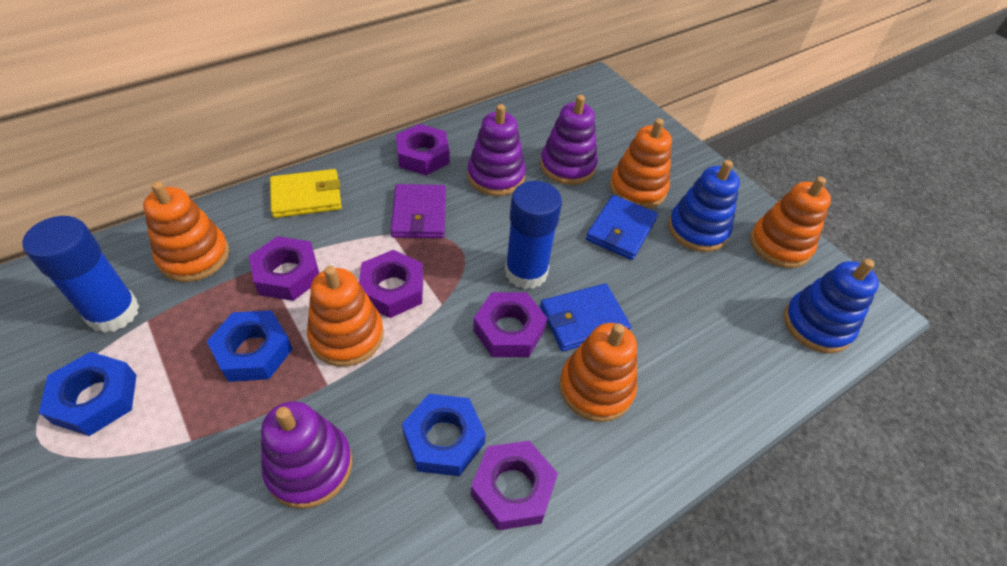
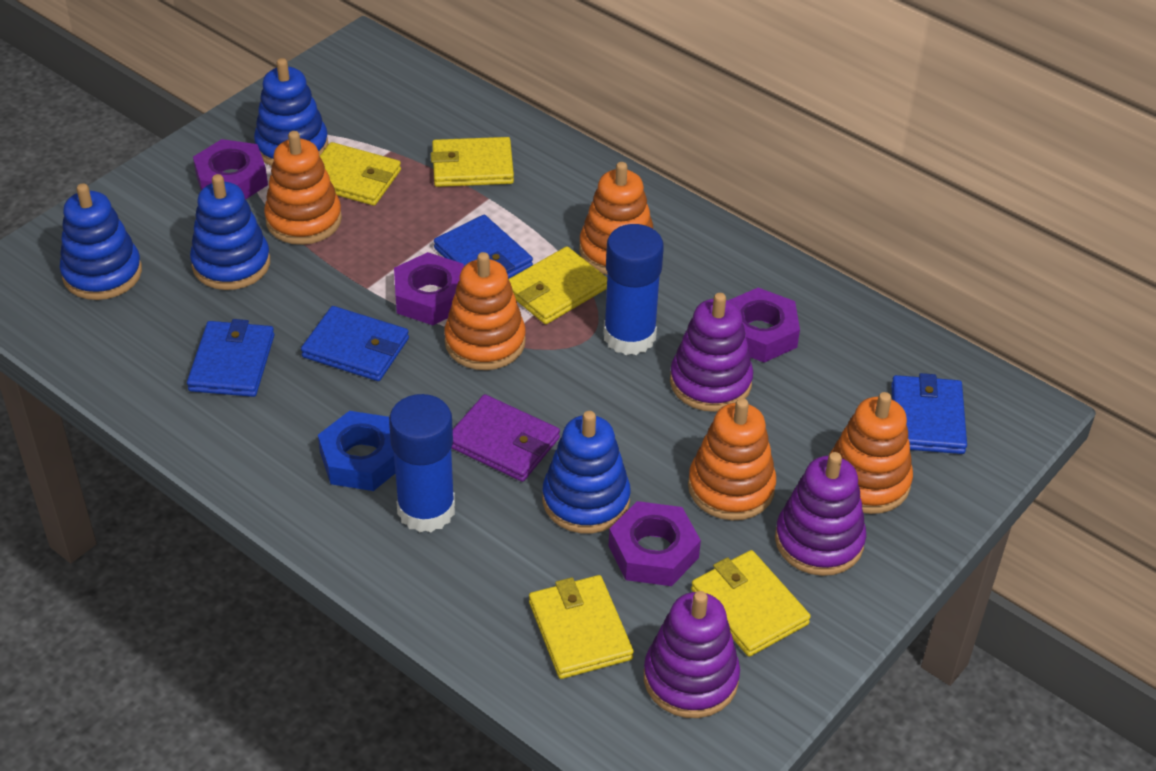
blue nut: [39,352,137,436] [206,310,293,382] [402,394,486,476] = 3 -> [318,411,395,491] = 1
blue stacking toy: [668,160,740,252] [784,259,879,353] = 2 -> [59,184,142,300] [190,174,270,290] [254,58,328,166] [543,411,630,533] = 4
blue wallet: [540,283,631,352] [586,195,658,260] = 2 -> [187,319,274,397] [301,306,409,381] [434,215,533,279] [891,373,967,454] = 4
purple nut: [249,236,319,301] [359,250,424,318] [396,124,450,175] [471,441,558,530] [473,292,547,357] = 5 -> [193,139,268,200] [394,252,464,325] [608,501,701,586] [728,288,800,363] = 4
yellow wallet: [270,169,342,218] = 1 -> [320,142,401,206] [431,137,514,187] [508,246,607,324] [529,575,634,679] [691,550,811,657] = 5

